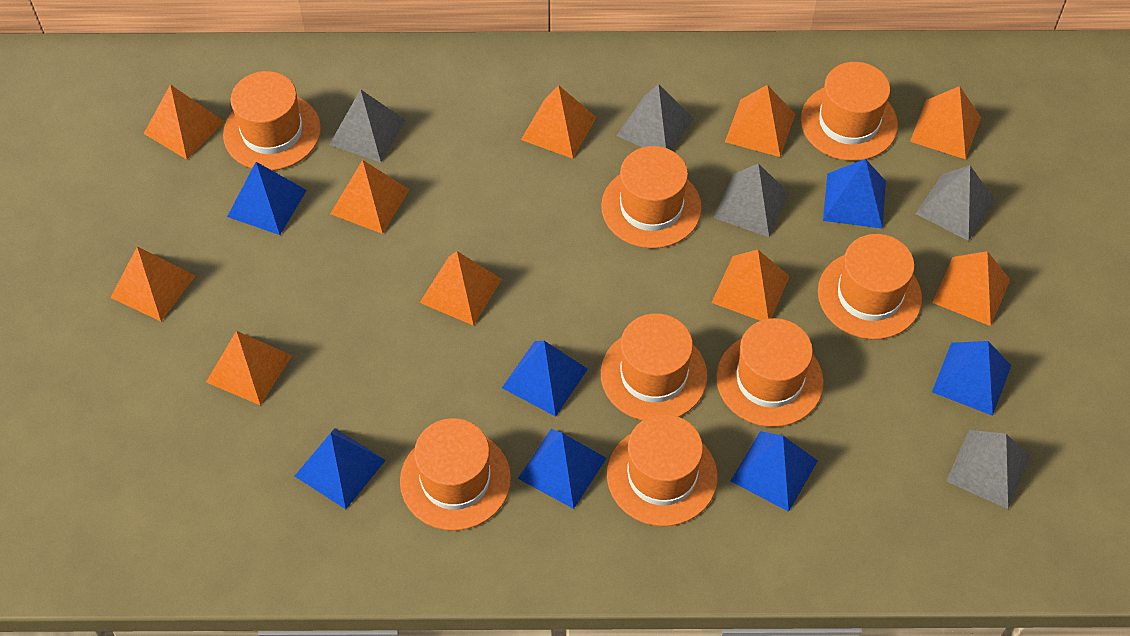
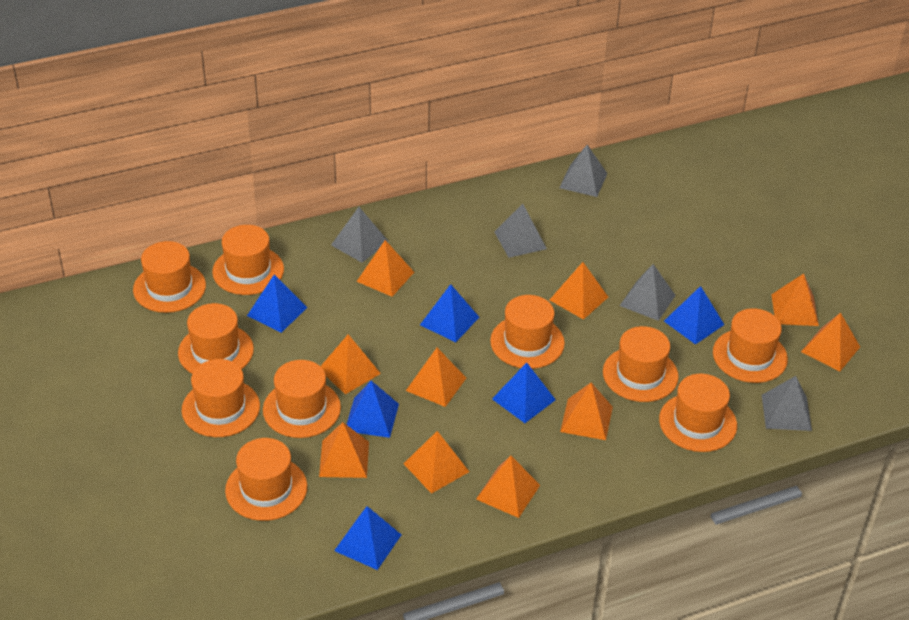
blue pyramid: [227,162,307,235] [295,428,386,509] [502,341,588,417] [517,429,607,509] [730,431,818,512] [823,159,886,229] [932,341,1011,416] = 7 -> [247,275,307,333] [334,506,401,570] [346,381,399,438] [420,284,479,342] [492,363,556,423] [664,286,724,345] = 6
orange hat: [223,71,321,171] [400,418,511,531] [601,146,702,248] [601,313,707,420] [607,414,718,526] [716,318,824,427] [801,62,898,161] [818,234,922,339] = 8 -> [133,241,206,313] [178,303,254,374] [182,359,260,437] [212,225,284,295] [225,438,307,521] [263,360,341,438] [490,295,565,369] [603,326,679,402] [659,374,737,452] [713,308,788,383] = 10

